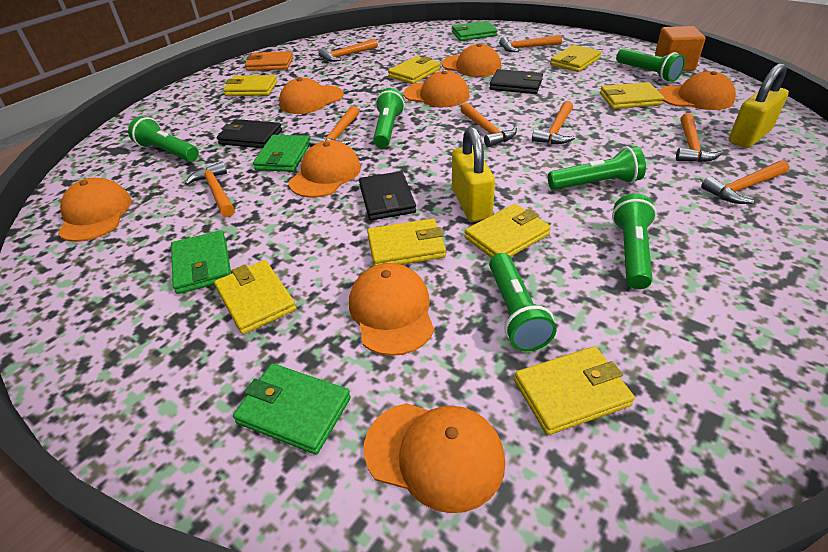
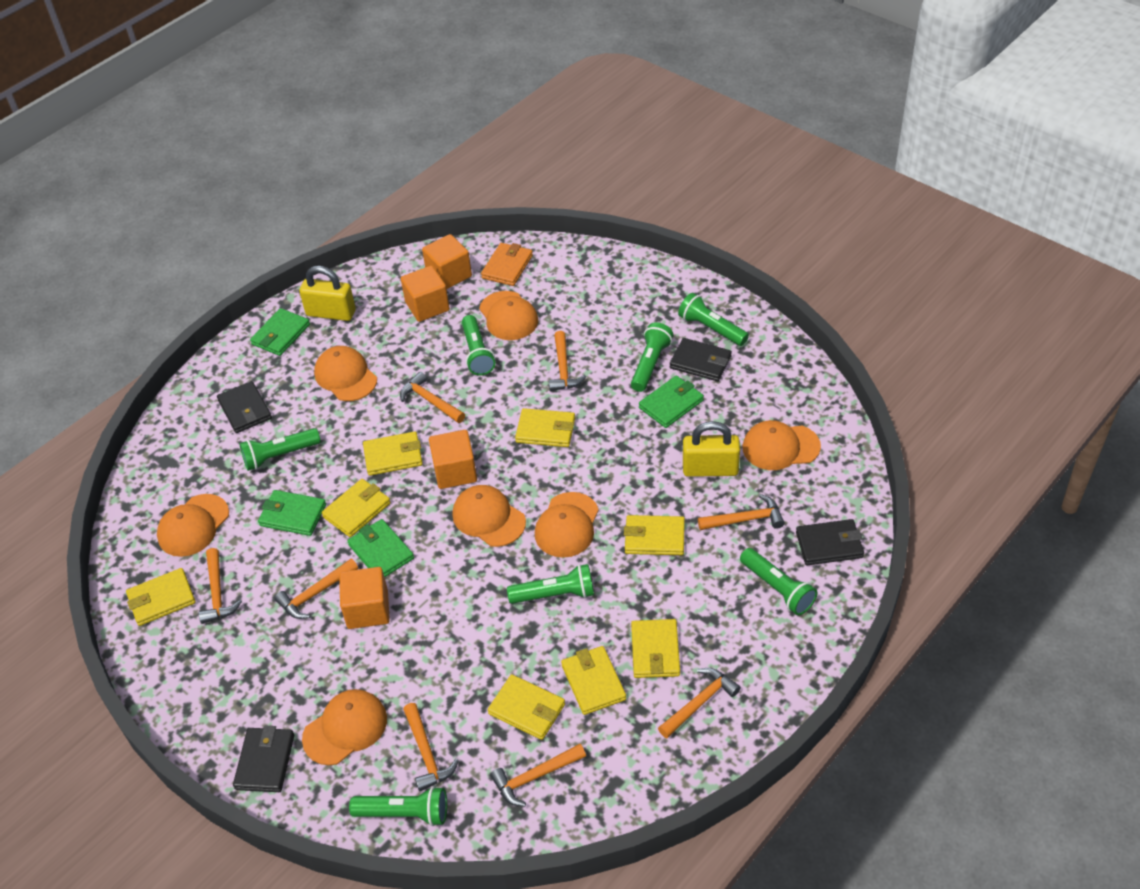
black wallet: [217,119,282,148] [359,171,416,220] [489,69,543,94] = 3 -> [217,381,272,433] [233,726,294,792] [670,338,732,381] [796,519,864,565] = 4
green flashlight: [128,116,199,162] [373,88,405,148] [489,253,556,351] [548,146,646,190] [612,194,657,289] [616,49,685,82] = 6 -> [240,428,321,471] [349,786,447,826] [462,315,495,376] [507,564,594,604] [631,322,673,392] [678,293,749,346] [740,548,817,615] = 7
orange cap: [58,178,131,242] [279,78,344,114] [289,140,361,198] [349,263,434,356] [364,403,505,513] [404,71,469,107] [442,44,501,77] [658,71,736,110] = 8 -> [157,494,229,557] [302,689,387,765] [314,346,377,401] [452,485,526,547] [479,291,538,340] [535,492,599,558] [743,420,821,470] = 7
orange cube: [655,26,706,71] = 1 -> [339,567,390,629] [401,265,450,322] [422,234,472,289] [429,430,477,489] = 4

